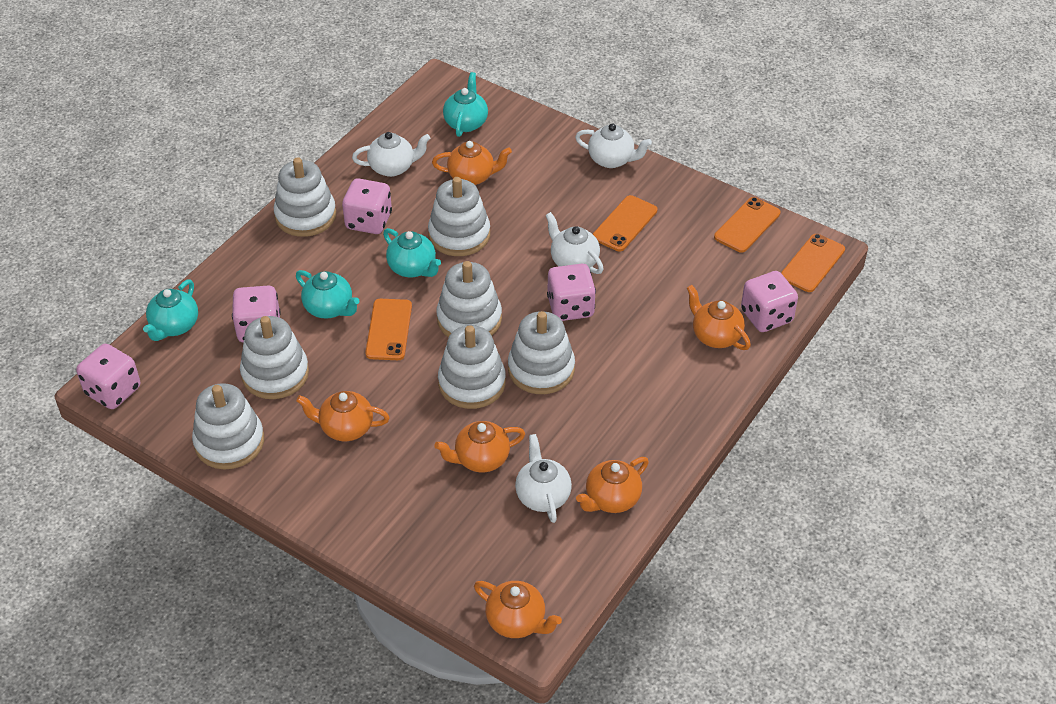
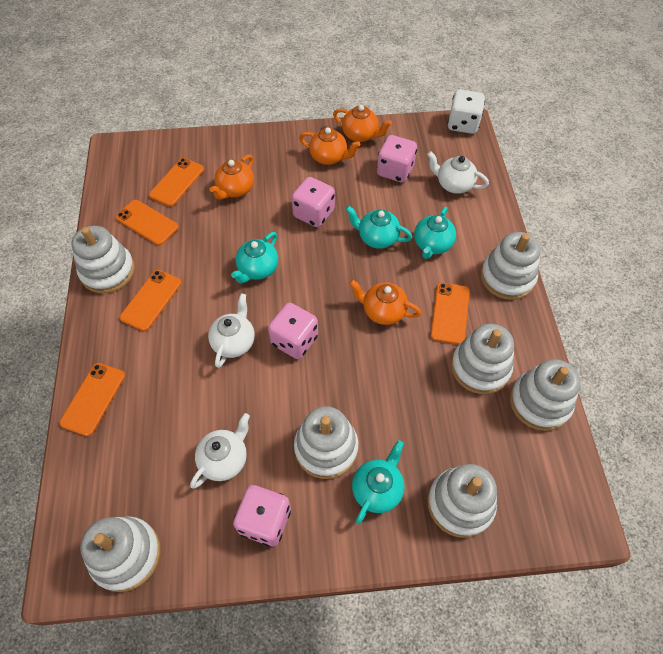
orange phone: [365,299,412,360] [593,195,658,252] [714,197,781,253] [781,234,845,292] = 4 -> [59,363,125,436] [116,200,179,245] [120,270,182,331] [149,158,204,207] [430,283,470,345] = 5
orange teapot: [296,391,390,441] [432,141,512,185] [434,421,525,472] [474,581,562,638] [576,457,649,513] [687,285,751,350] = 6 -> [210,154,254,200] [299,127,360,165] [333,105,392,142] [349,280,421,325] = 4
pink dice: [76,344,140,409] [232,285,281,342] [342,178,392,234] [547,264,596,321] [741,271,798,332] = 5 -> [233,485,291,546] [268,303,318,359] [292,177,335,227] [377,135,417,183] = 4
white dice: none = 0 -> [448,90,485,134] = 1
white teapot: [352,132,431,177] [515,434,572,523] [546,212,604,274] [575,123,652,168] = 4 -> [190,413,250,488] [208,293,255,368] [427,151,489,194] = 3

